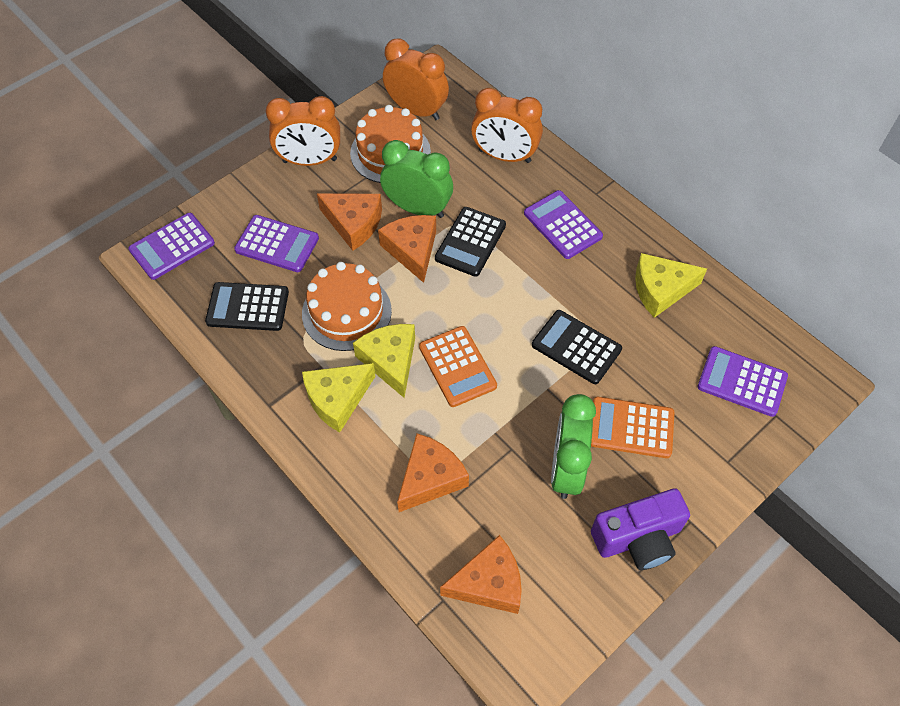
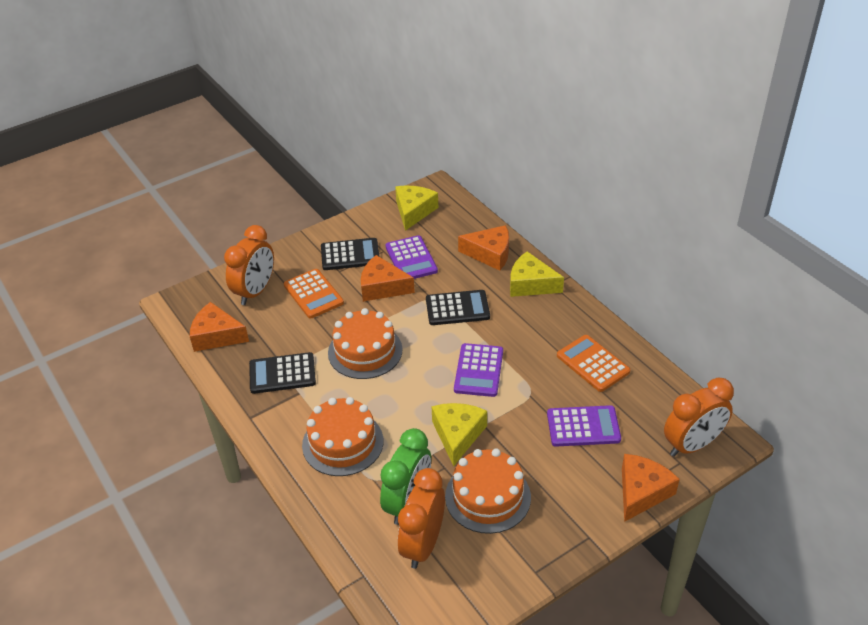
green clock: [380,140,453,218] [551,394,596,499] = 2 -> [380,428,431,525] = 1
orange cake: [302,262,392,351] [350,105,431,183] = 2 -> [302,397,383,476] [328,308,403,379] [445,448,531,534] = 3
purple calculator: [128,213,215,280] [234,215,319,272] [524,190,603,259] [698,346,788,417] = 4 -> [386,235,438,279] [454,343,503,397] [547,405,621,447] = 3
purple camera: [591,488,690,570] = 1 -> none = 0

